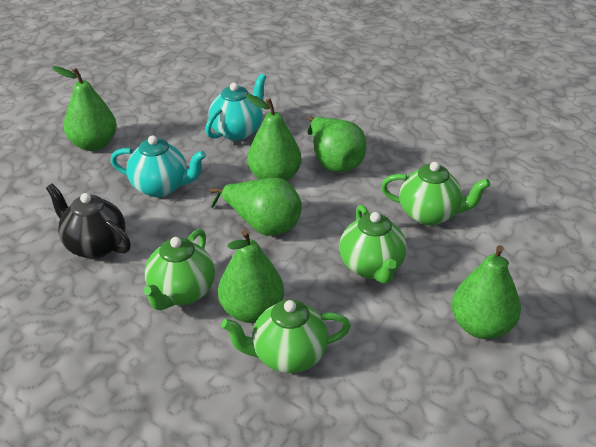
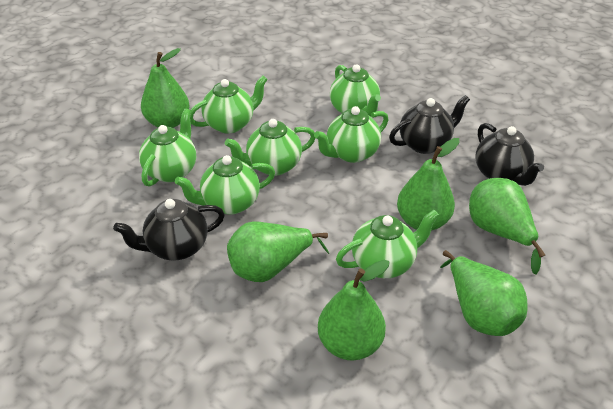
black teapot: [46,184,131,259] = 1 -> [113,199,225,261] [389,95,470,154] [475,123,544,186] = 3
green teapot: [143,229,215,310] [221,299,351,373] [339,205,407,284] [381,162,490,225] = 4 -> [139,108,196,187] [175,155,275,215] [190,75,268,133] [225,119,315,176] [314,106,388,163] [330,64,381,117] [336,210,439,278] = 7
turquoise teapot: [110,135,206,197] [205,74,266,141] = 2 -> none = 0

